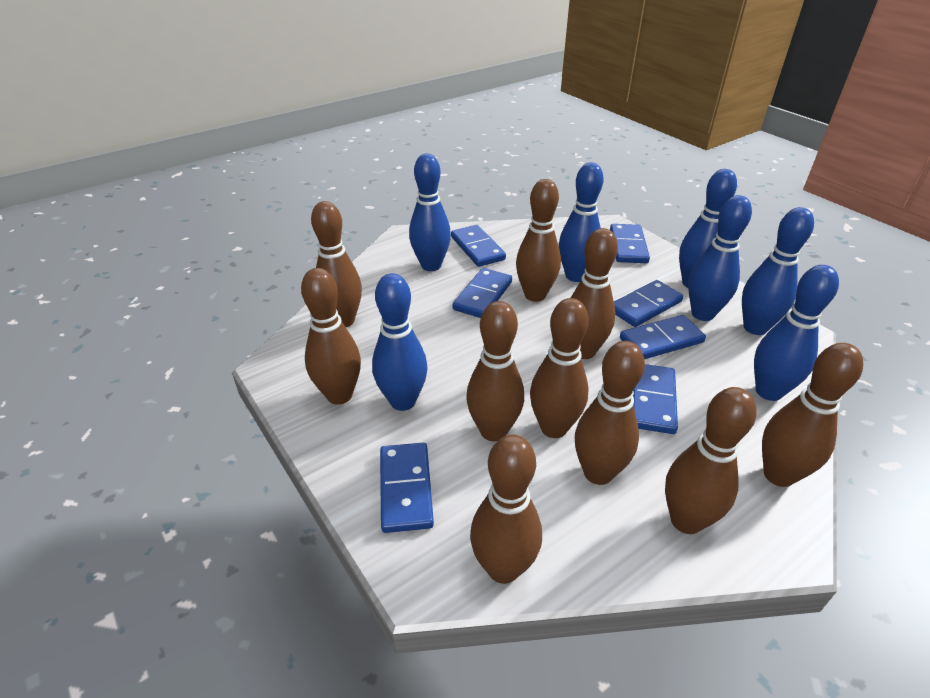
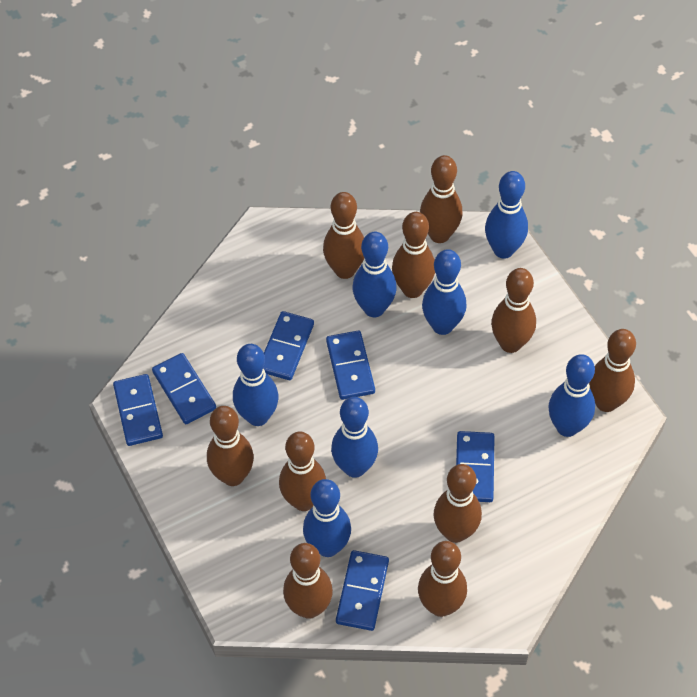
blue domino: [380,443,434,533] [451,225,506,267] [452,268,512,318] [610,224,650,263] [614,280,683,327] [620,315,706,359] [633,364,678,434] = 7 -> [113,374,163,446] [152,353,216,424] [263,311,314,380] [326,331,375,400] [336,550,389,631] [456,431,495,502] = 6

